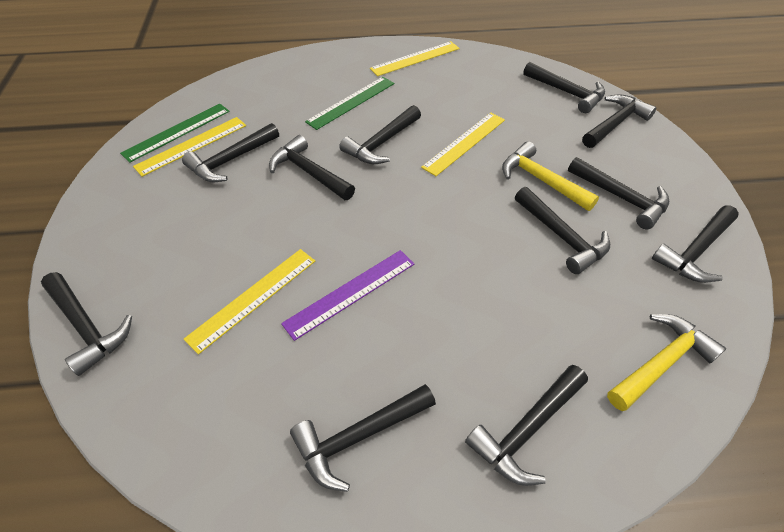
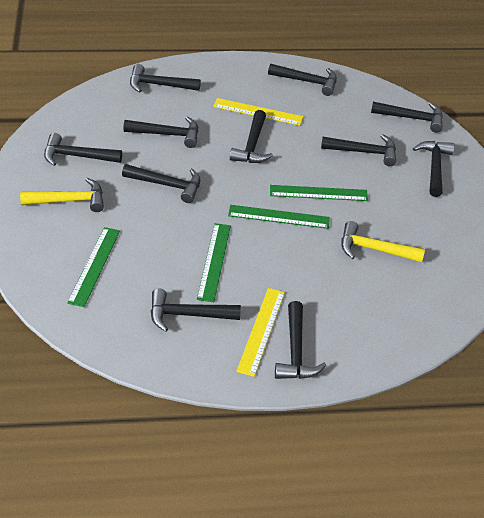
green ruler: [120,103,230,163] [305,77,394,130] = 2 -> [67,227,120,307] [197,223,231,302] [228,205,330,229] [270,185,368,201] = 4
purple ruler: [281,250,414,341] = 1 -> none = 0
yellow ruler: [133,117,246,177] [183,249,315,355] [370,41,460,76] [421,113,505,176] = 4 -> [213,98,303,125] [236,288,285,377] = 2

